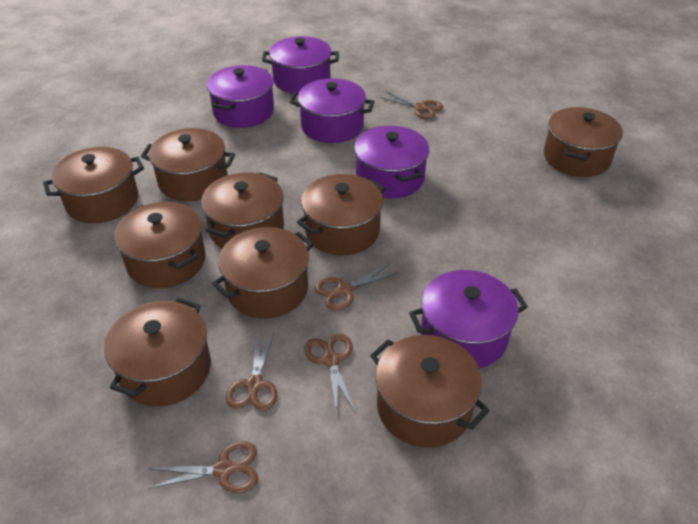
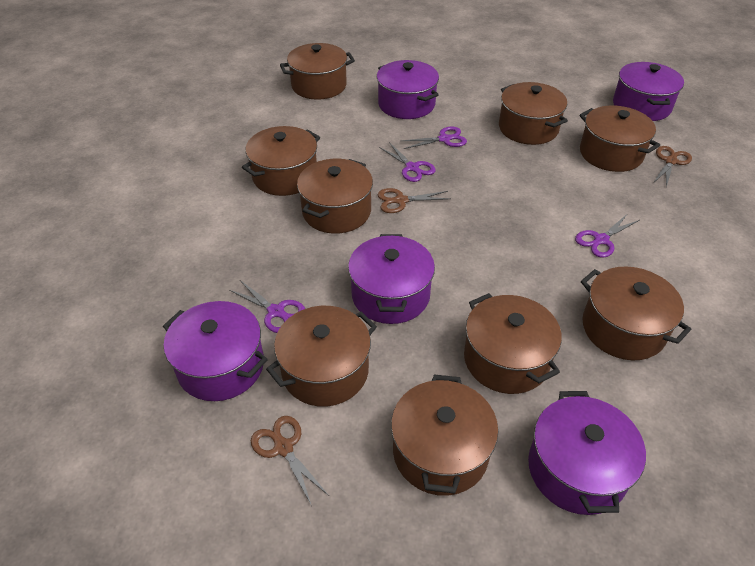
brown scissors: [147,441,258,493] [226,332,277,411] [304,334,355,416] [315,263,399,311] [380,91,443,119] = 5 -> [251,416,329,506] [377,188,450,213] [653,146,692,188] = 3
purple scissors: none = 0 -> [229,280,305,333] [379,142,436,182] [402,126,467,149] [575,214,639,258] = 4

